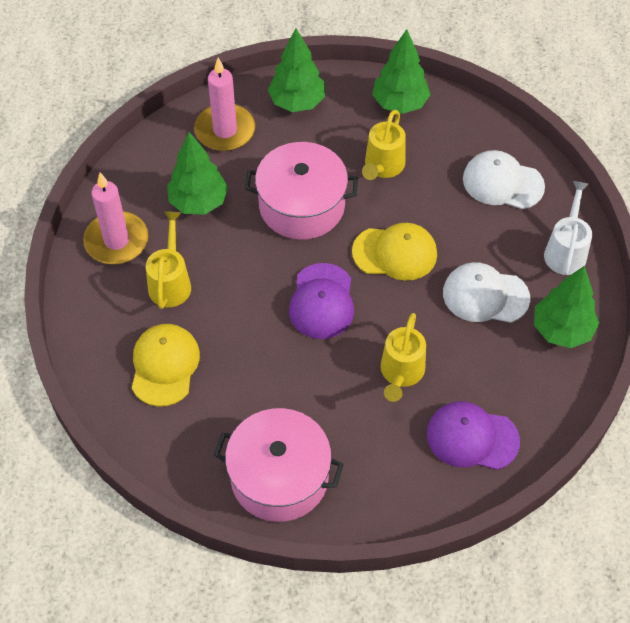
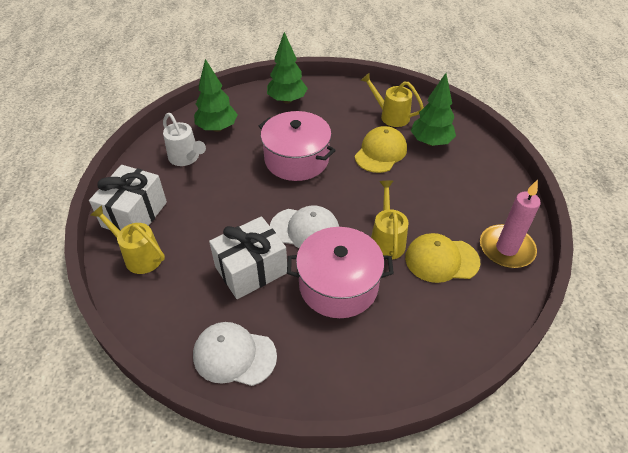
green tree: [167,132,228,215] [268,28,325,112] [372,29,431,114] [534,266,599,348] = 4 -> [194,59,238,132] [267,32,308,104] [411,73,456,146] = 3
pink candle: [83,173,148,264] [194,58,255,151] = 2 -> [480,180,541,268] = 1
purple cap: [289,263,354,339] [427,401,520,470] = 2 -> none = 0
white gift: none = 0 -> [89,165,167,230] [209,216,287,299] = 2

